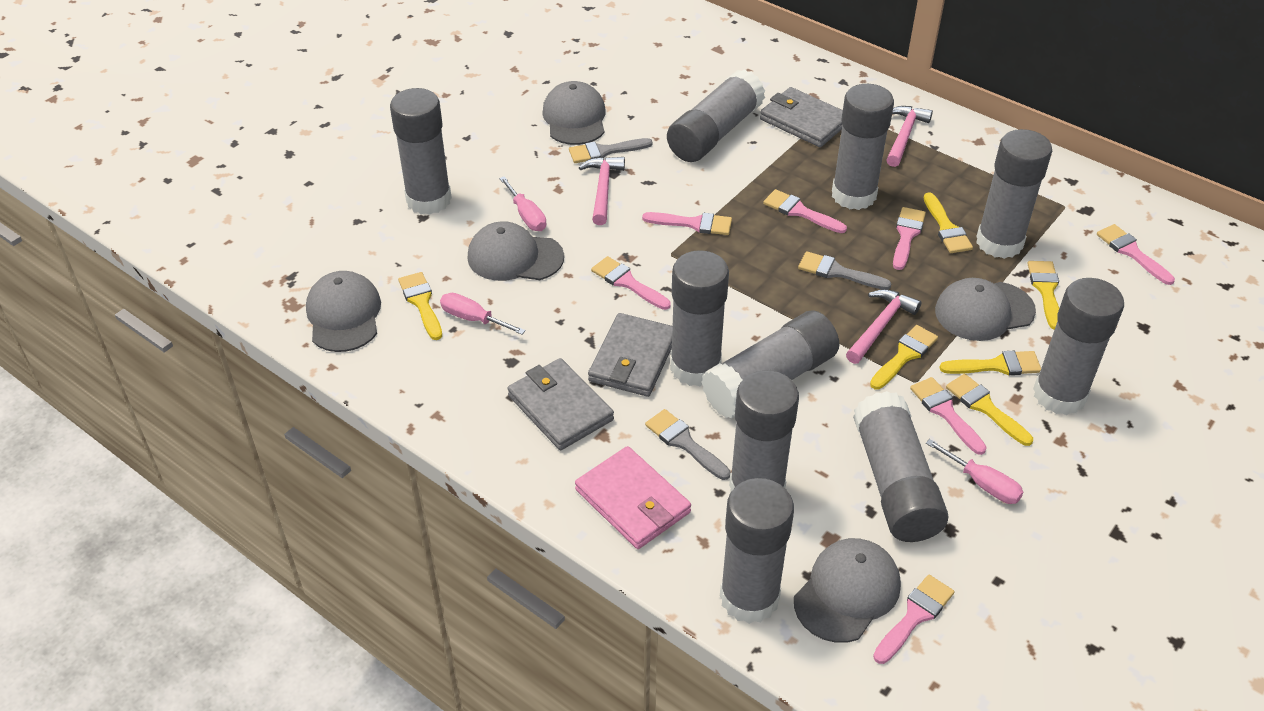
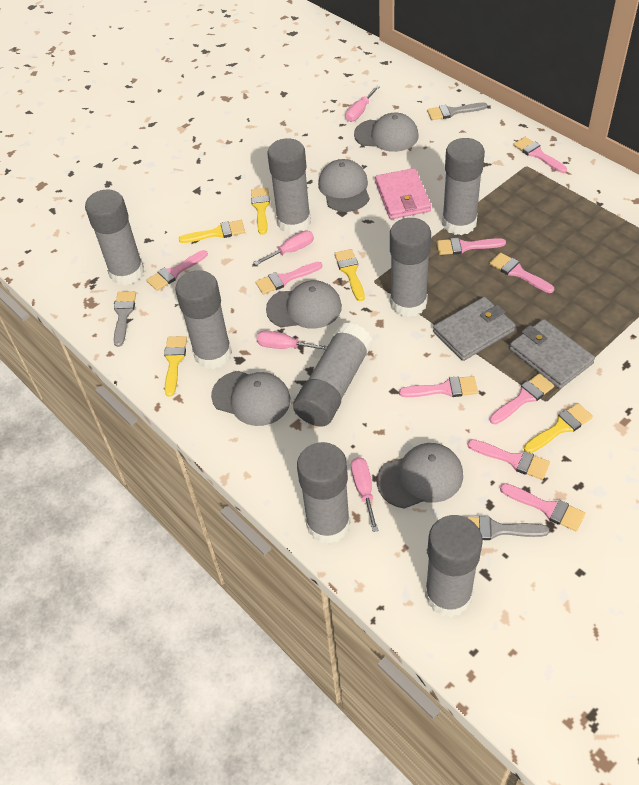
grey glue stick: [390,88,452,215] [667,69,765,162] [670,250,729,386] [702,310,839,419] [720,478,794,624] [729,370,799,493] [832,84,894,210] [853,391,948,542] [976,129,1052,259] [1033,278,1124,415] = 10 -> [85,189,144,285] [175,270,232,369] [267,138,311,234] [293,322,373,427] [297,442,350,544] [390,218,431,317] [425,515,483,617] [442,138,485,235] = 8
grey wallet: [507,358,614,450] [588,313,673,397] [760,87,843,147] = 3 -> [433,297,515,361] [509,319,595,389] = 2
pink brush: [591,256,671,310] [642,212,732,235] [763,189,847,233] [873,575,954,664] [893,207,926,270] [910,377,987,455] [1097,224,1175,285] = 7 -> [146,250,208,291] [255,262,322,294] [399,376,478,397] [436,238,506,255] [467,439,550,480] [489,252,554,293] [490,373,554,424] [500,483,585,531] [513,137,567,173] = 9
pink hammer: [579,157,625,225] [846,289,921,364] [886,106,933,167] = 3 -> none = 0
pink screwdriver: [440,293,526,335] [499,176,546,231] [926,439,1023,504] = 3 -> [254,231,314,265] [256,331,328,350] [346,86,380,122] [351,457,378,532] = 4
yellow brush: [398,272,442,340] [870,325,938,389] [924,192,973,253] [939,351,1041,375] [946,374,1033,446] [1027,261,1059,330] = 6 -> [164,336,187,397] [179,220,245,243] [251,188,270,235] [334,249,365,301] [524,403,593,453] = 5

